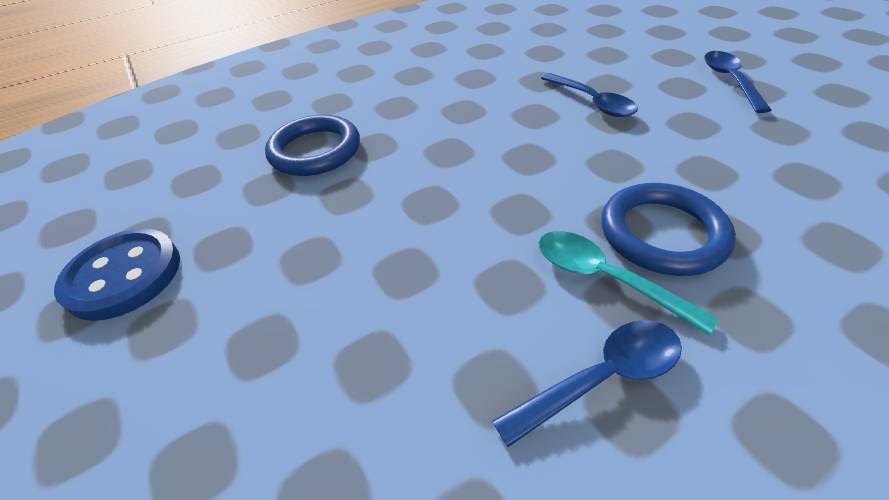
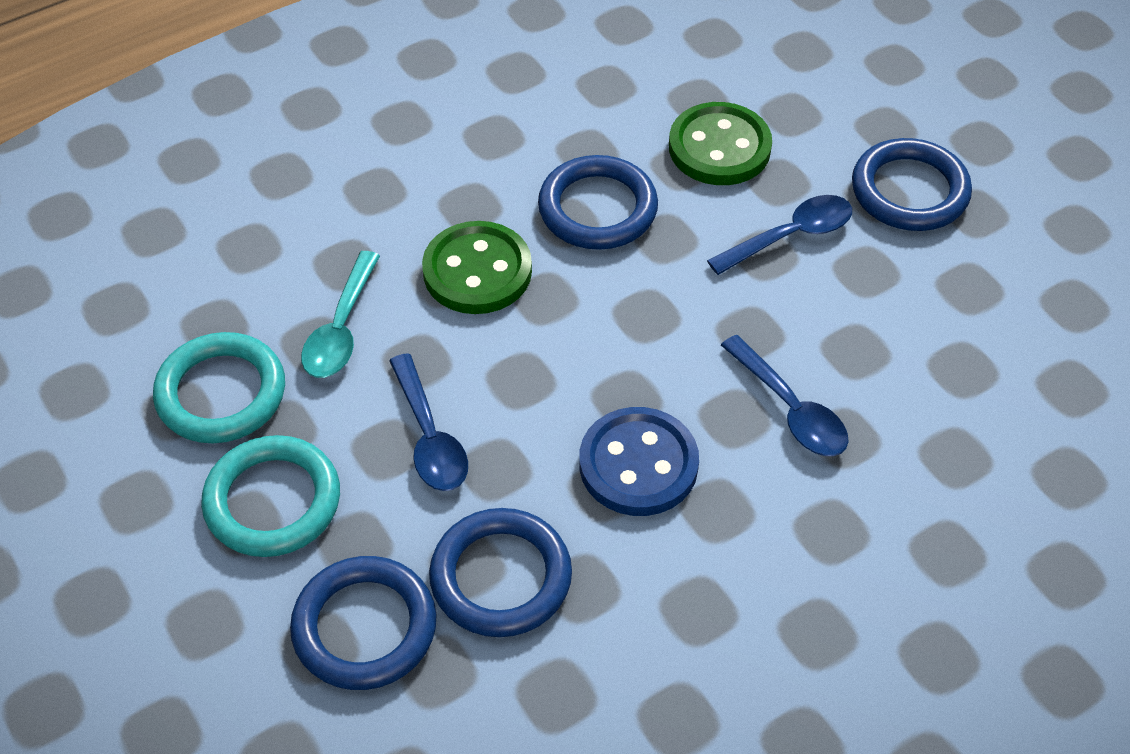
blue ring: [265,115,360,176] [601,183,736,276] = 2 -> [290,556,437,690] [429,508,572,637] [538,155,658,250] [852,138,972,231] = 4
green button: none = 0 -> [422,221,532,314] [669,102,772,185] = 2
turquoise ring: none = 0 -> [153,332,285,443] [201,435,340,557] = 2

